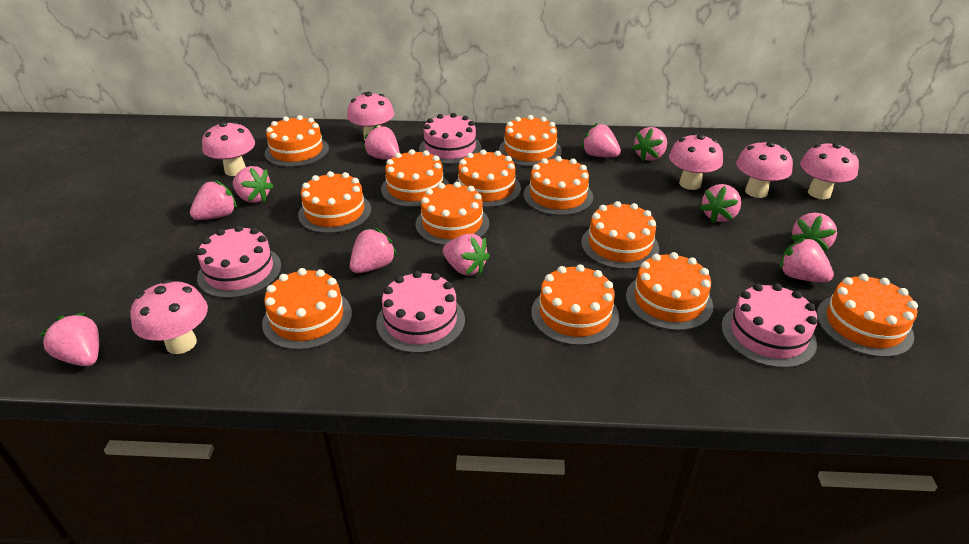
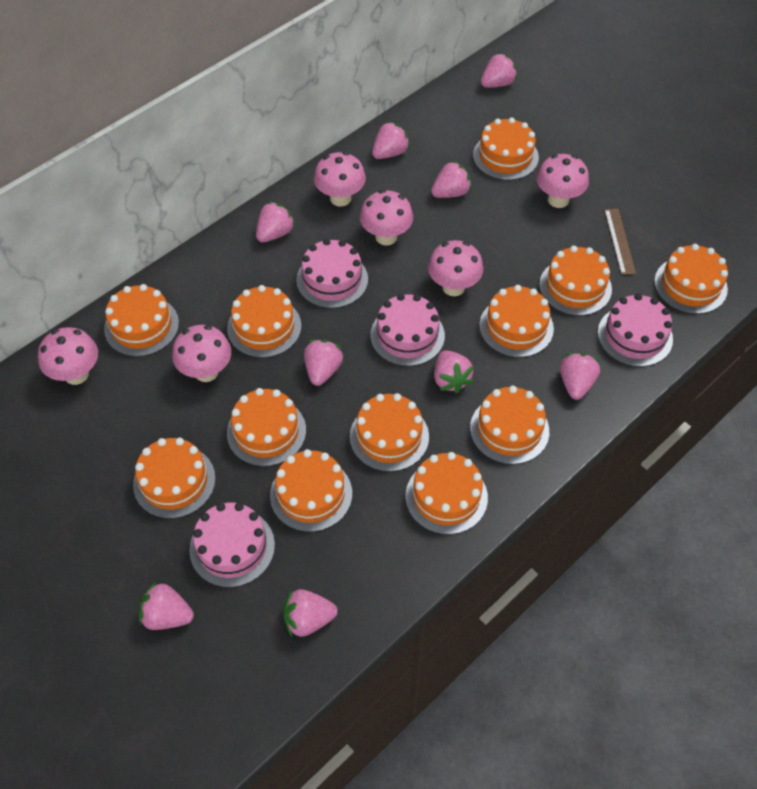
brown ruler: none = 0 -> [604,209,636,275] = 1
pink strawberry: [40,312,99,366] [190,180,237,220] [233,166,274,203] [350,228,397,273] [363,125,400,160] [443,234,490,276] [582,123,621,157] [632,127,667,161] [700,184,741,223] [780,237,834,283] [791,213,837,251] = 11 -> [139,581,194,630] [256,201,296,242] [283,589,338,637] [304,340,343,386] [372,121,410,159] [431,160,472,198] [434,351,474,393] [481,53,518,88] [560,353,600,400] = 9

